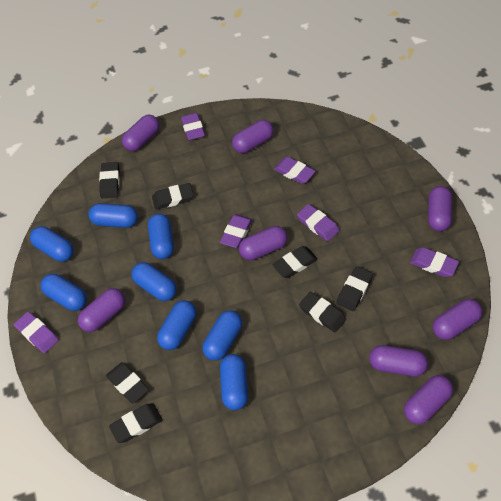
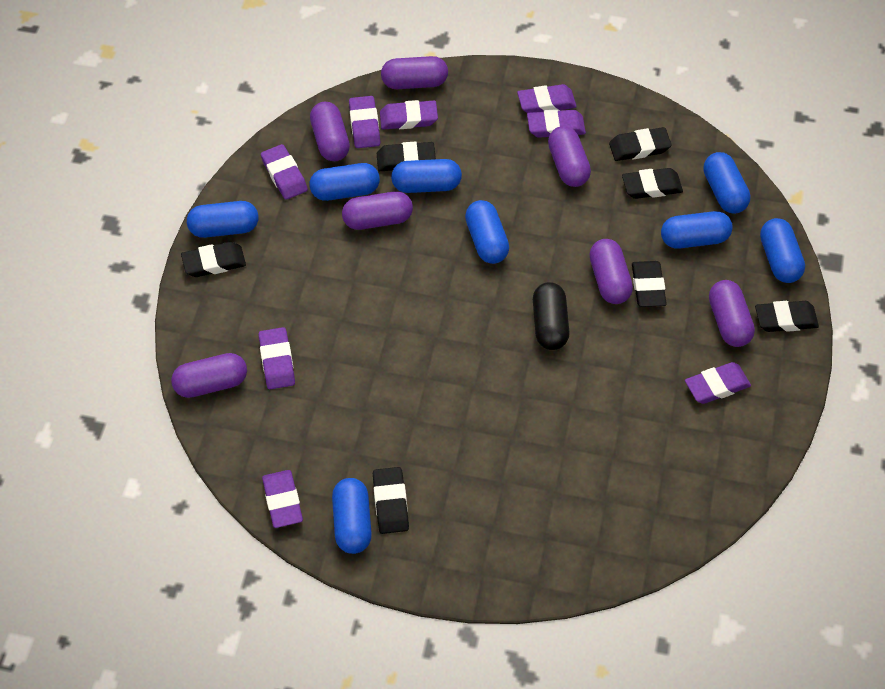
black capsule: none = 0 -> [533,282,570,350] = 1
purple capsule: [78,288,125,332] [122,115,160,151] [232,120,274,153] [239,226,287,260] [369,345,428,376] [404,375,453,424] [428,186,452,231] [433,299,482,340] = 8 -> [171,353,247,398] [310,102,350,161] [342,191,413,230] [381,56,448,89] [548,126,591,187] [589,239,633,304] [709,280,755,347] = 7
purple eraser: [14,312,59,353] [181,113,205,140] [220,215,252,248] [274,157,316,184] [297,204,339,241] [410,247,459,277] = 6 -> [258,327,295,389] [261,144,308,200] [262,470,303,528] [349,96,380,148] [380,100,438,129] [517,84,577,113] [527,109,586,138] [685,362,751,404] = 8

